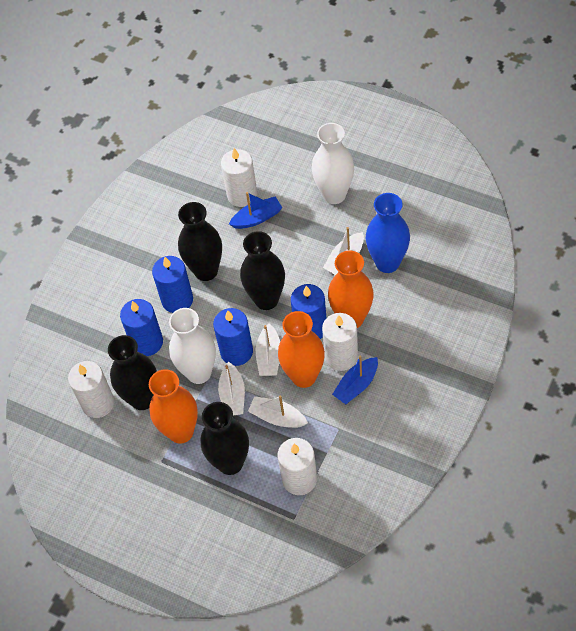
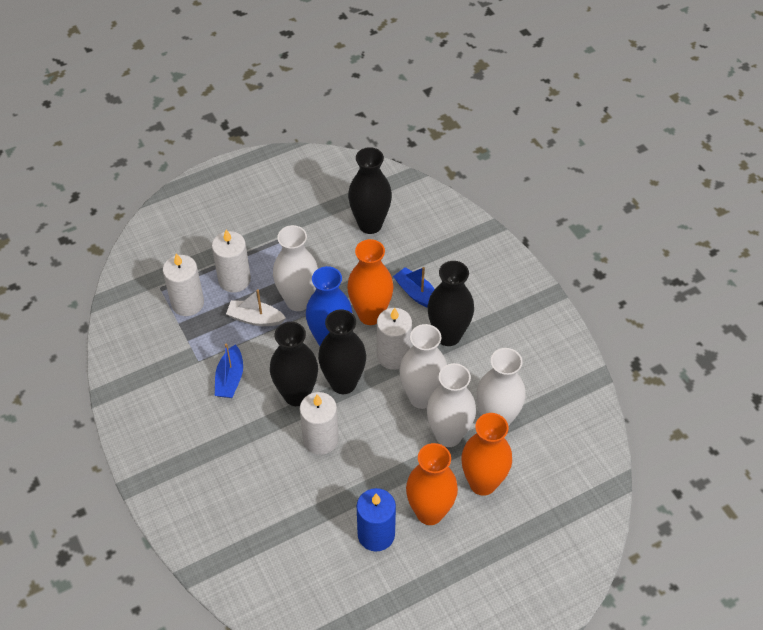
blue candle: [120,299,163,356] [152,256,193,313] [213,308,253,366] [291,284,326,339] = 4 -> [357,488,396,551] = 1
white boat: [218,362,245,415] [248,396,308,428] [256,323,280,376] [323,227,364,275] = 4 -> [226,289,286,326] = 1
white vase: [169,308,216,384] [312,123,354,204] = 2 -> [273,225,318,311] [399,324,447,409] [427,363,476,447] [476,348,526,426] = 4

